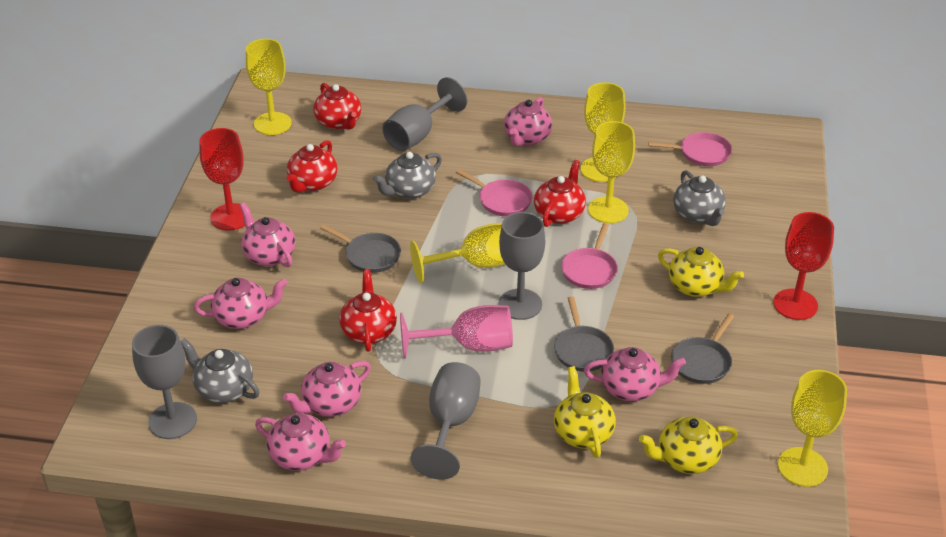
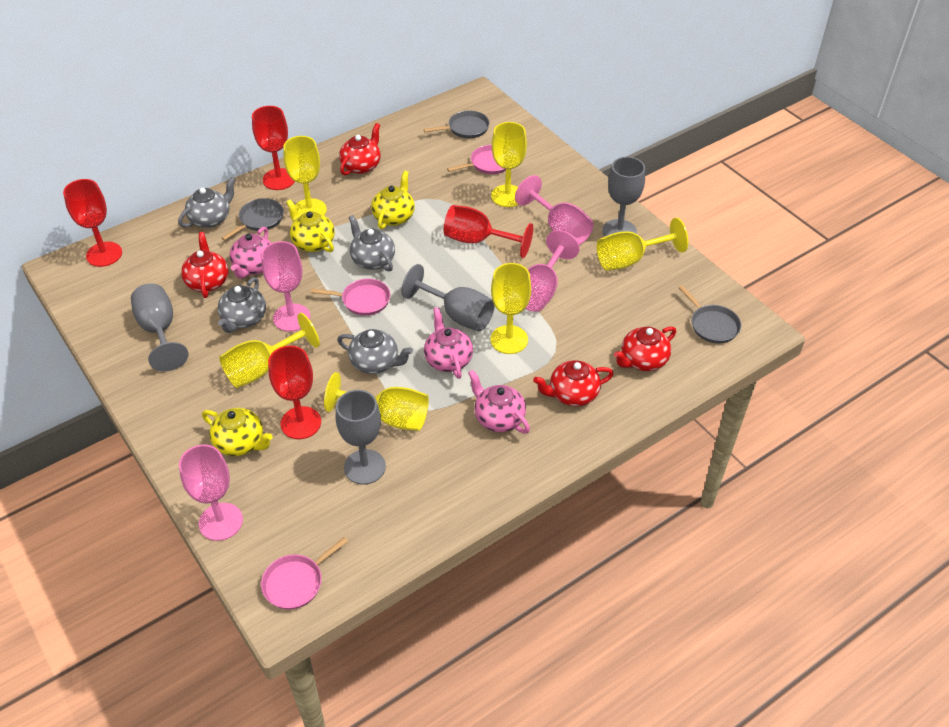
grey teapot: [181,338,259,403] [373,152,442,199] [673,170,726,226] = 3 -> [178,177,236,228] [218,277,266,333] [337,329,413,374] [349,215,395,272] = 4
pink goblet: [400,305,513,358] = 1 -> [179,445,243,541] [261,241,310,332] [515,175,593,245] [525,230,580,312] = 4
pink teapot: [194,278,287,329] [240,203,295,267] [255,413,346,471] [283,361,371,417] [504,97,552,146] [584,347,686,401] = 6 -> [229,227,271,279] [424,307,473,379] [468,370,530,433] = 3
red goblet: [200,128,245,231] [774,212,834,320] = 2 -> [63,179,122,267] [252,106,295,190] [268,345,321,439] [444,205,533,258] = 4
yellow goblet: [246,39,292,135] [410,223,505,283] [581,82,626,182] [588,121,635,223] [778,370,847,487] = 5 -> [219,313,320,388] [283,136,327,216] [324,372,429,431] [491,122,527,207] [491,263,531,354] [597,218,688,271] = 6

